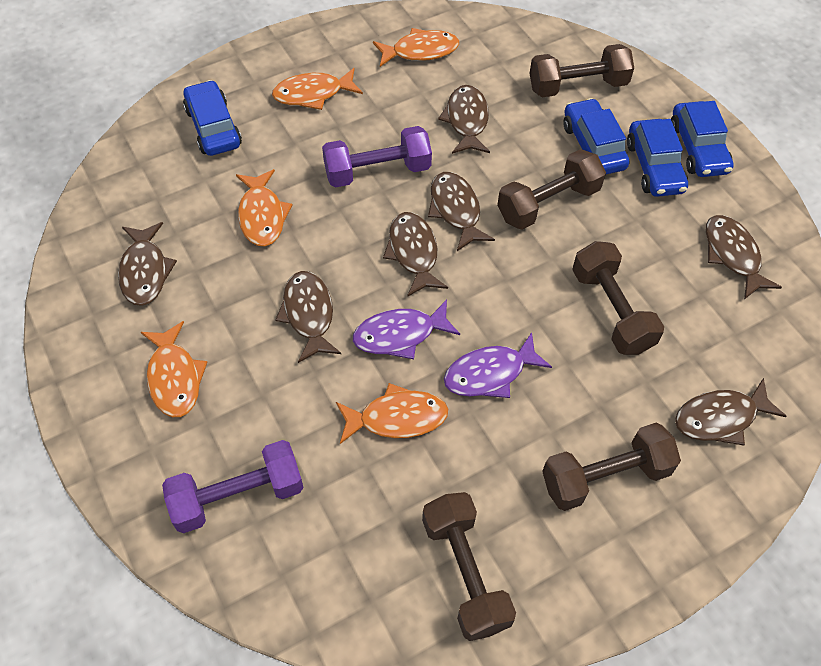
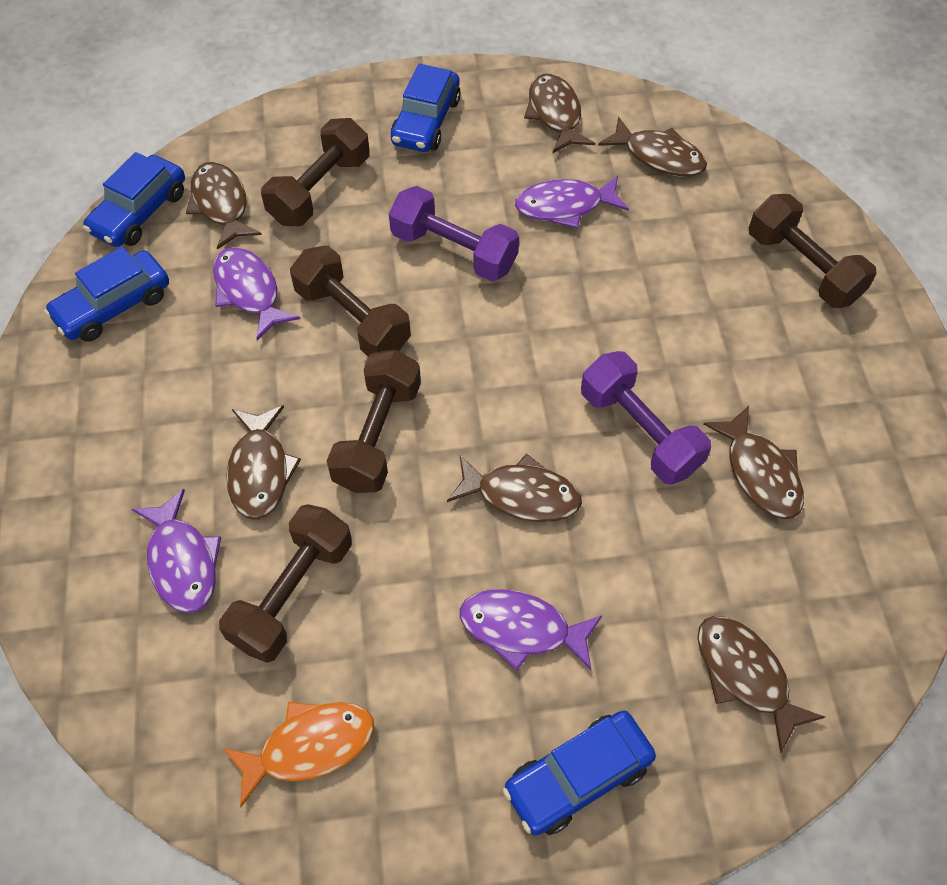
orange fish: [141,321,208,417] [236,169,292,246] [272,68,363,110] [336,383,448,444] [373,28,459,67] = 5 -> [223,702,374,807] = 1
purple fish: [353,300,460,359] [444,332,552,398] = 2 -> [132,489,221,613] [213,247,300,341] [460,589,602,670] [515,175,629,229] = 4

